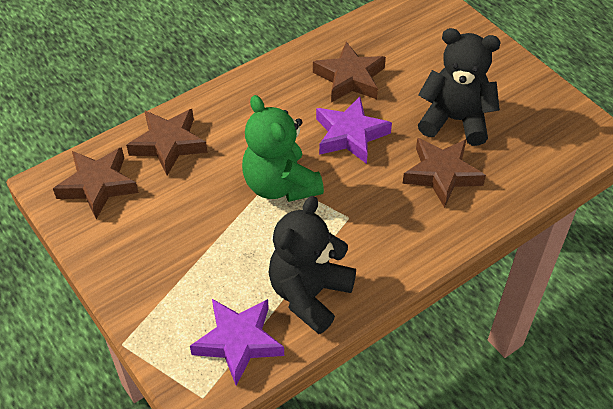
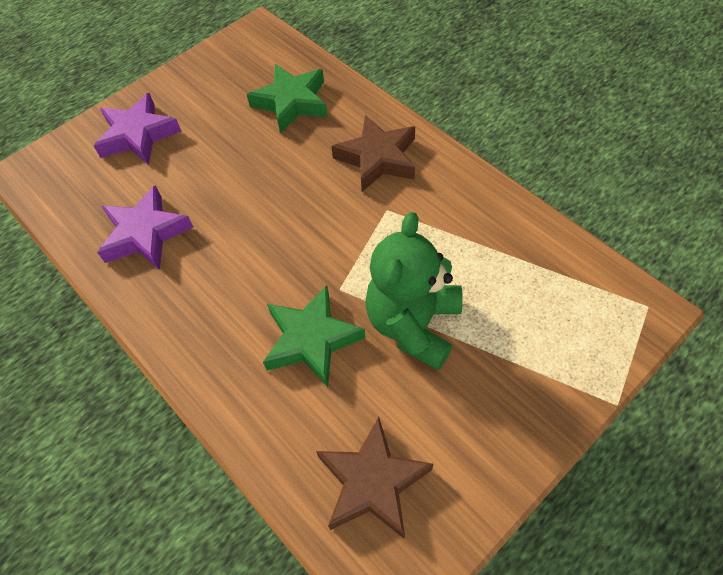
black teddy bear: [269,196,356,334] [418,28,501,146] = 2 -> none = 0
brown star: [53,147,139,219] [126,109,208,175] [313,42,386,102] [402,138,486,208] = 4 -> [316,417,433,539] [331,115,415,192] = 2
green star: none = 0 -> [247,64,328,133] [263,285,366,387] = 2

